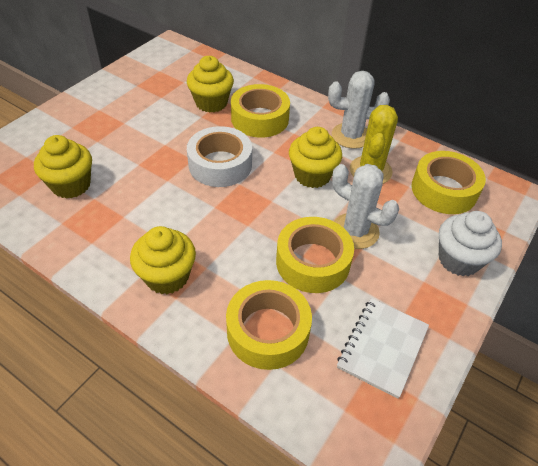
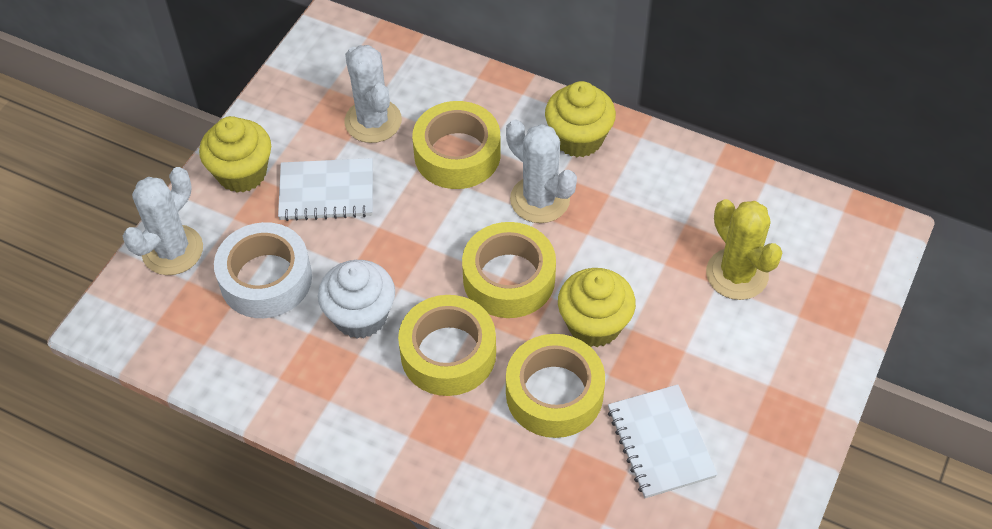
white cactus: [328,71,390,149] [332,164,399,249] = 2 -> [123,167,203,275] [345,45,402,143] [506,119,577,223] = 3
white notebook: [337,298,429,399] = 1 -> [278,158,373,221] [608,384,718,498] = 2
yellow cupcake: [34,135,92,199] [130,226,196,294] [187,56,234,112] [289,127,342,188] = 4 -> [199,116,271,193] [545,81,616,157] [558,268,636,347] = 3

